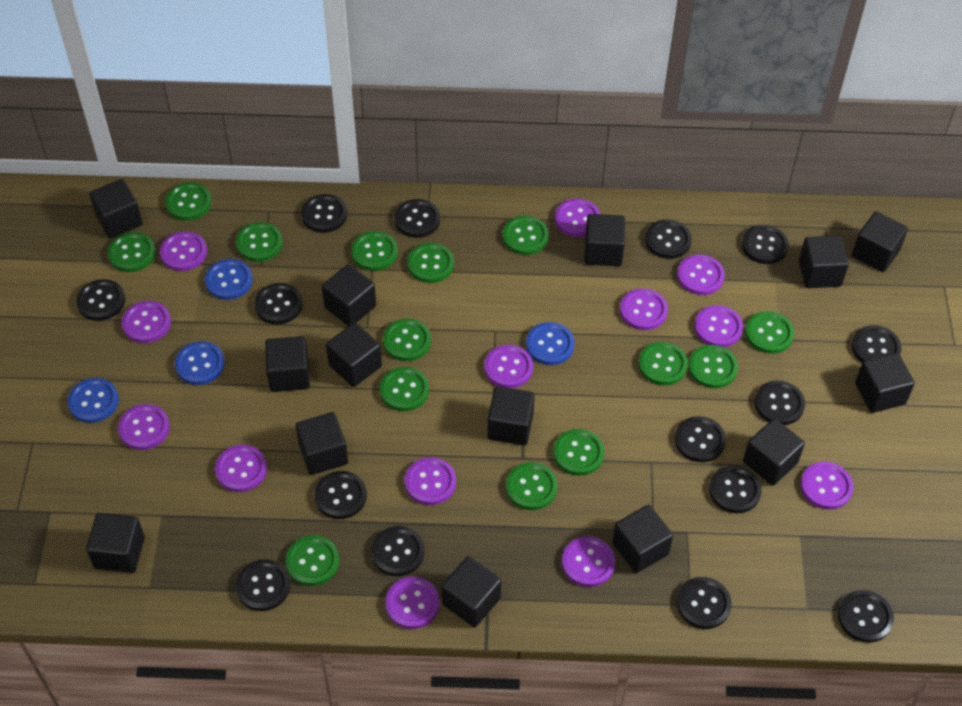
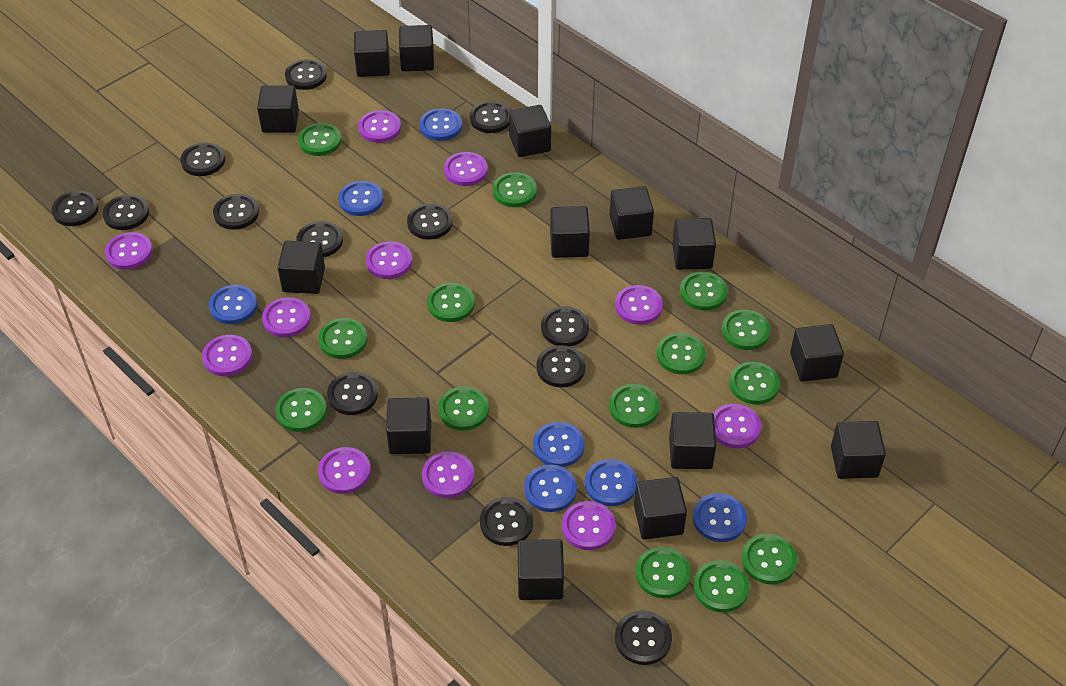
black button: [76,279,125,321] [236,559,290,611] [254,283,303,325] [301,194,347,233] [315,471,367,519] [371,526,424,576] [394,199,440,238] [645,219,692,259] [675,416,726,462] [677,577,732,629] [709,465,762,513] [742,225,789,264] [754,380,805,425] [838,590,894,643] [852,325,901,362] = 15 -> [52,191,99,226] [102,194,149,230] [180,142,225,176] [213,194,259,230] [285,59,327,90] [296,221,343,257] [327,372,378,415] [407,203,453,240] [470,101,510,133] [480,497,533,546] [536,345,586,387] [541,306,589,347] [615,610,672,665] = 13
blue button: [67,378,119,423] [175,341,225,385] [205,259,253,300] [526,322,575,365] = 4 -> [209,285,257,324] [338,181,383,216] [419,108,462,141] [524,465,577,512] [533,422,585,467] [585,459,637,506] [693,493,747,542] = 7
purple button: [118,404,170,450] [122,301,171,343] [160,231,207,271] [215,445,267,492] [385,577,440,629] [405,457,456,505] [484,345,533,388] [555,198,600,237] [562,536,615,587] [620,289,668,330] [677,255,725,295] [694,305,743,347] [800,462,853,509] = 13 -> [105,232,153,270] [202,335,252,376] [262,297,311,337] [318,447,371,494] [358,110,401,143] [366,241,412,279] [422,451,474,498] [444,152,488,186] [562,501,616,550] [615,285,663,325] [713,404,761,448] = 11

